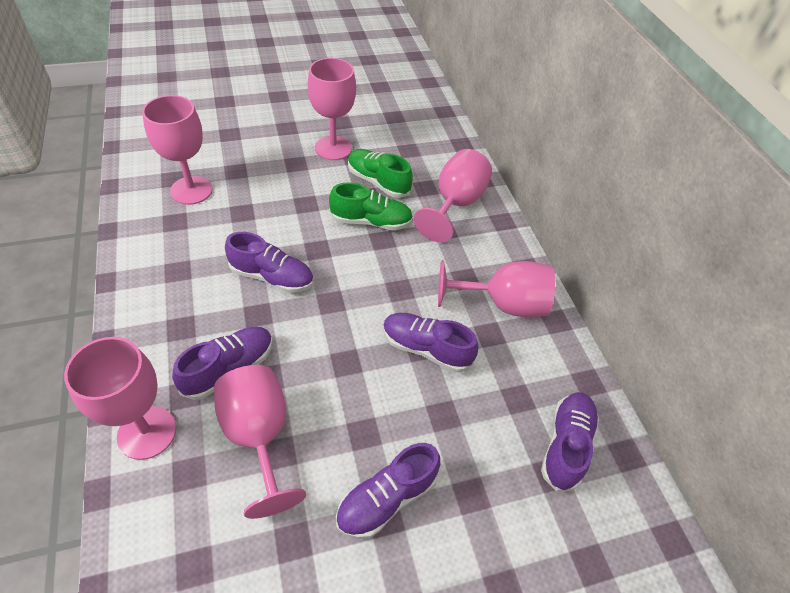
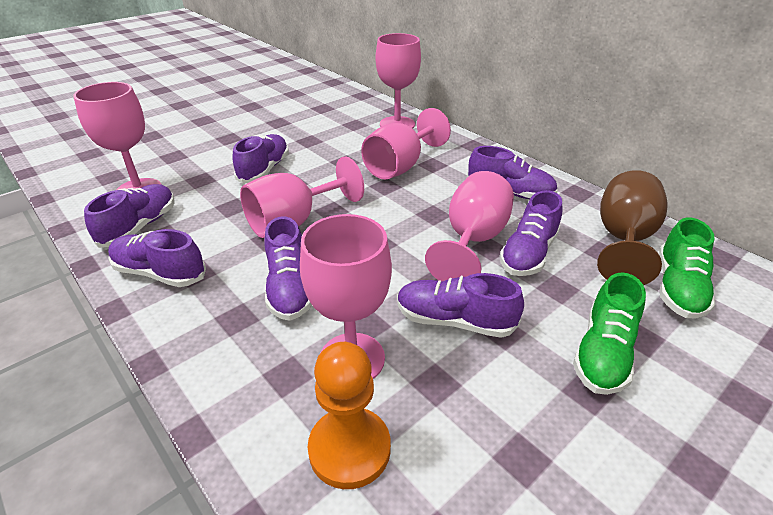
brown goblet: none = 0 -> [597,170,668,285] = 1
orange pawn: none = 0 -> [308,342,391,489] = 1
purple shoe: [172,327,273,400] [225,232,314,293] [336,443,440,539] [383,313,478,372] [541,392,599,492] = 5 -> [84,184,175,248] [108,229,206,287] [232,134,289,184] [264,217,312,321] [397,273,524,338] [467,146,558,199] [500,190,562,276] = 7

